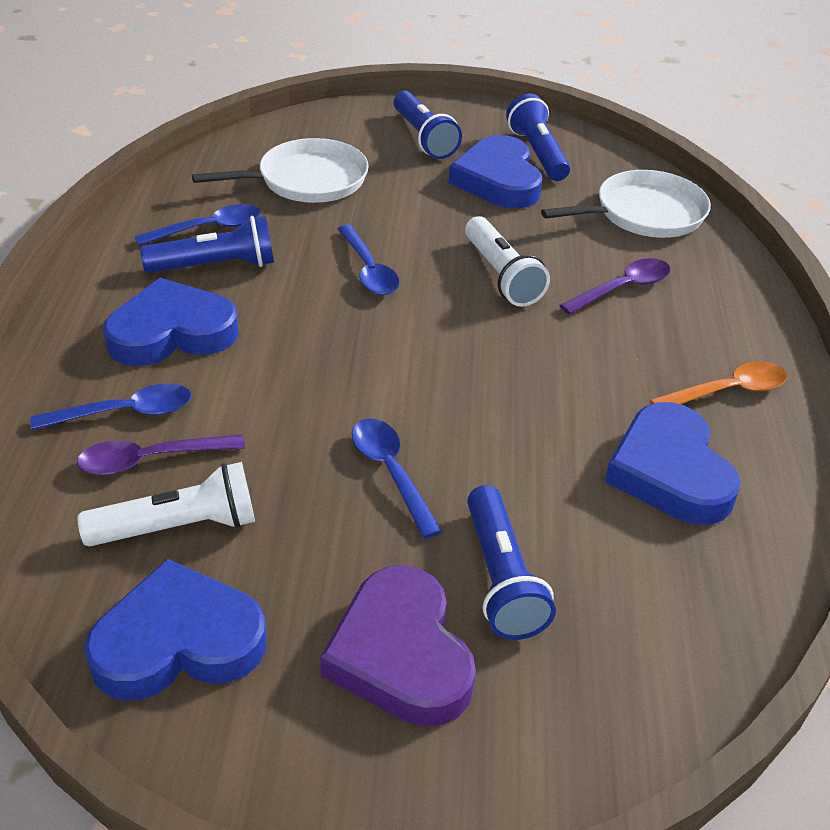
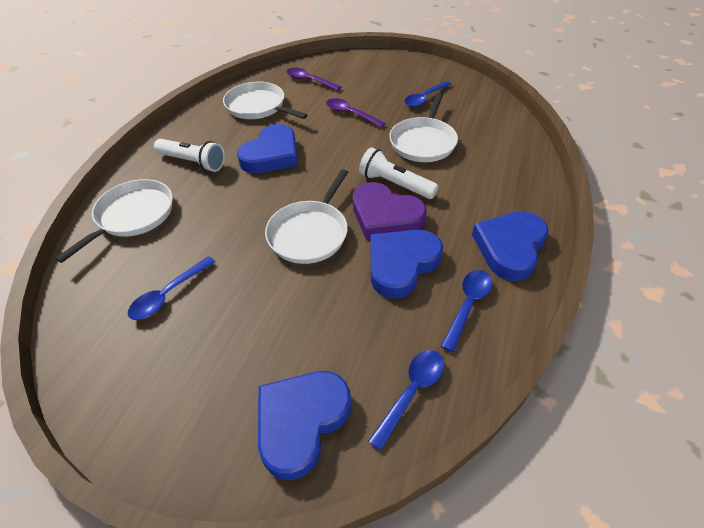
blue flashlight: [140,216,274,273] [394,91,462,159] [467,485,556,640] [506,94,570,181] = 4 -> none = 0
orange spoon: [650,361,787,404] = 1 -> none = 0
white pan: [192,138,369,203] [541,170,711,238] = 2 -> [55,179,173,263] [223,82,308,119] [265,169,348,264] [389,93,458,162] = 4

